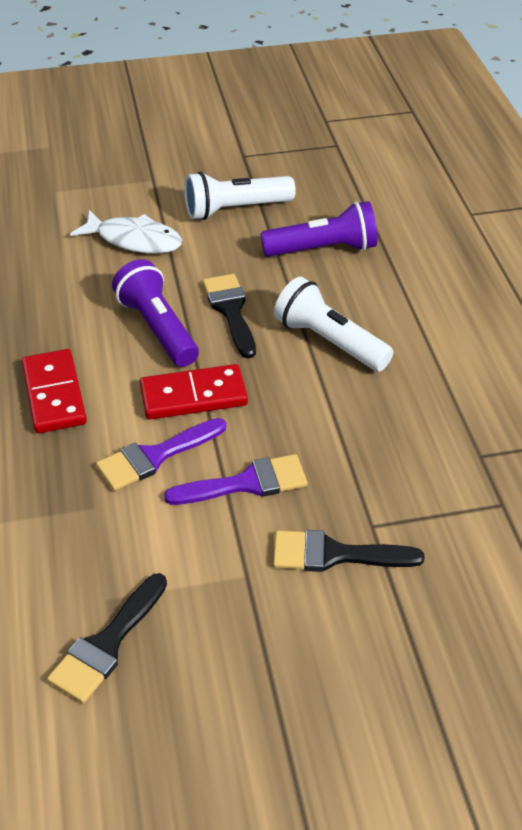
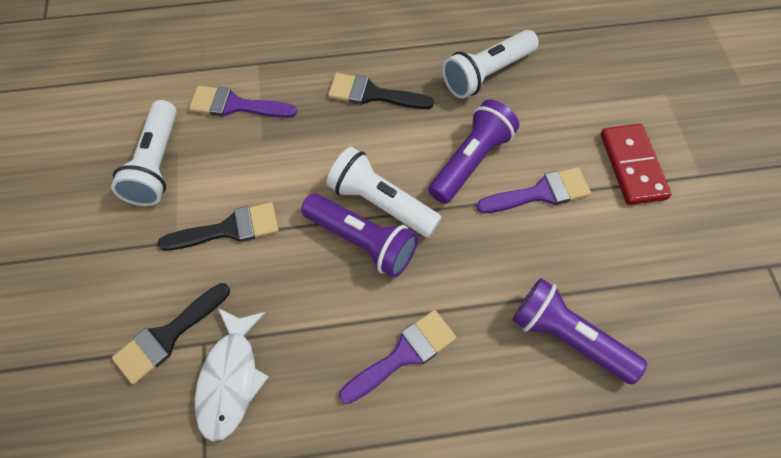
purple brush: [96,418,226,491] [164,454,307,505] = 2 -> [189,86,297,118] [339,310,457,404] [477,167,591,213] = 3
purple flashlight: [112,259,199,367] [261,201,377,257] = 2 -> [301,193,418,278] [428,99,519,204] [513,278,647,384] = 3
red domino: [22,349,87,433] [140,364,248,419] = 2 -> [601,124,672,205] = 1
white flashlight: [184,172,296,220] [274,277,394,372] = 2 -> [111,100,177,206] [326,147,442,237] [442,30,539,99] = 3

